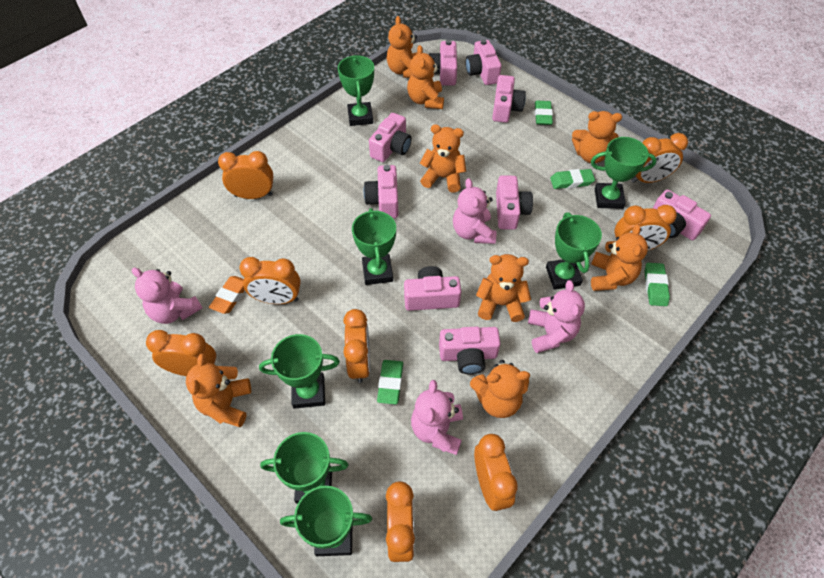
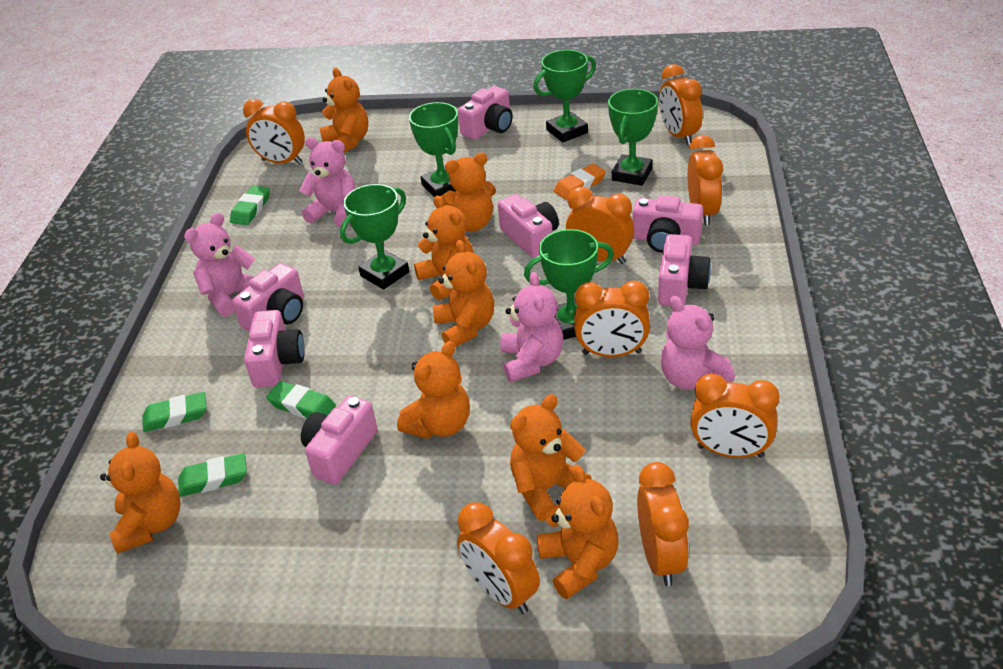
green trophy: [259,334,340,409] [260,432,349,504] [280,486,372,556] [338,55,374,126] [352,208,396,285] [546,213,602,290] [591,137,657,209] = 7 -> [340,184,409,290] [409,102,458,198] [524,229,614,340] [533,50,596,142] [608,89,658,186] = 5
pink camera: [364,165,399,218] [369,113,412,162] [404,266,461,311] [429,40,457,86] [439,327,501,374] [466,39,501,85] [492,75,526,123] [496,175,533,230] [653,190,711,240] = 9 -> [232,263,304,332] [244,310,305,387] [301,396,377,485] [458,86,513,140] [498,194,559,258] [633,195,703,253] [658,234,711,306] = 7

